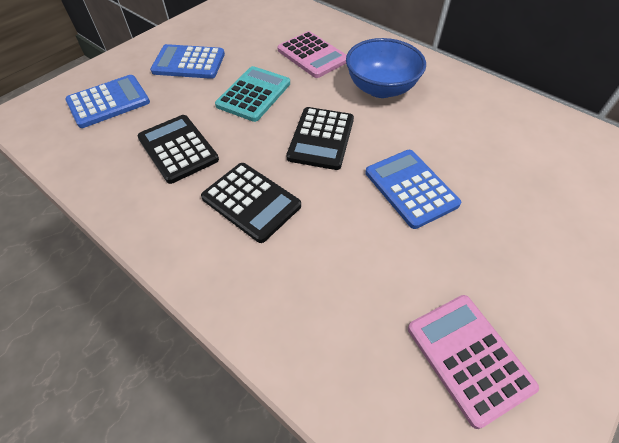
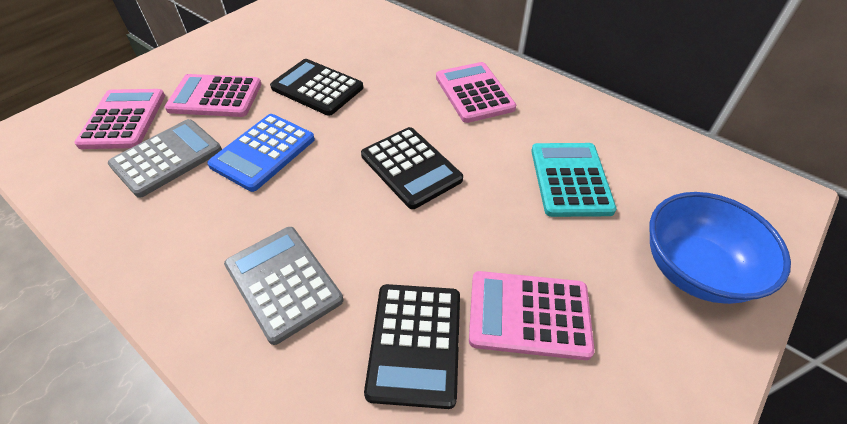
blue calculator: [65,75,150,128] [150,44,225,79] [365,150,461,229] = 3 -> [207,114,315,192] = 1
grey calculator: none = 0 -> [108,119,222,198] [224,227,343,345] = 2
pink calculator: [277,31,347,78] [408,295,539,429] = 2 -> [74,89,165,149] [165,74,261,117] [436,62,516,123] [469,271,595,360] = 4

